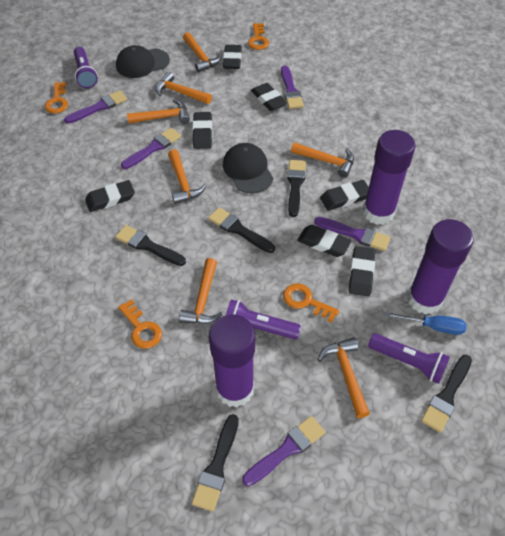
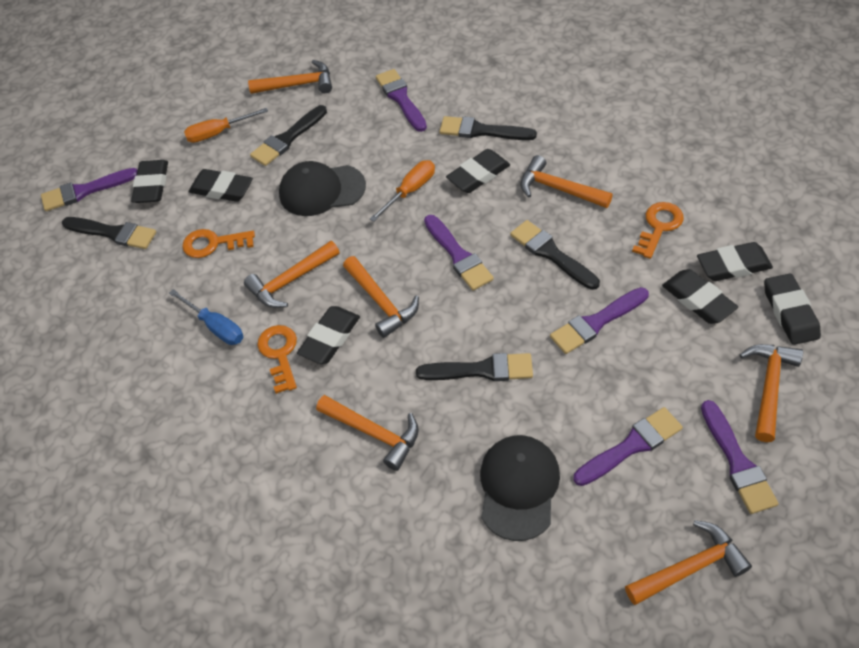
orange key: [45,82,68,113] [118,299,162,349] [248,23,269,50] [283,283,339,323] = 4 -> [182,229,255,258] [257,325,297,394] [632,202,684,259] = 3
orange screwdriver: none = 0 -> [184,108,268,143] [370,160,435,222] = 2
purple brush: [64,90,127,124] [121,128,181,169] [242,416,325,486] [281,66,304,109] [314,217,391,251] = 5 -> [41,168,138,211] [376,69,427,132] [424,215,494,291] [550,287,649,354] [574,407,683,486] [701,400,779,514] = 6
purple flashlight: [74,47,98,89] [226,299,301,339] [368,333,450,384] = 3 -> none = 0
purple glue stick: [209,314,255,407] [363,130,415,225] [407,219,474,315] = 3 -> none = 0

